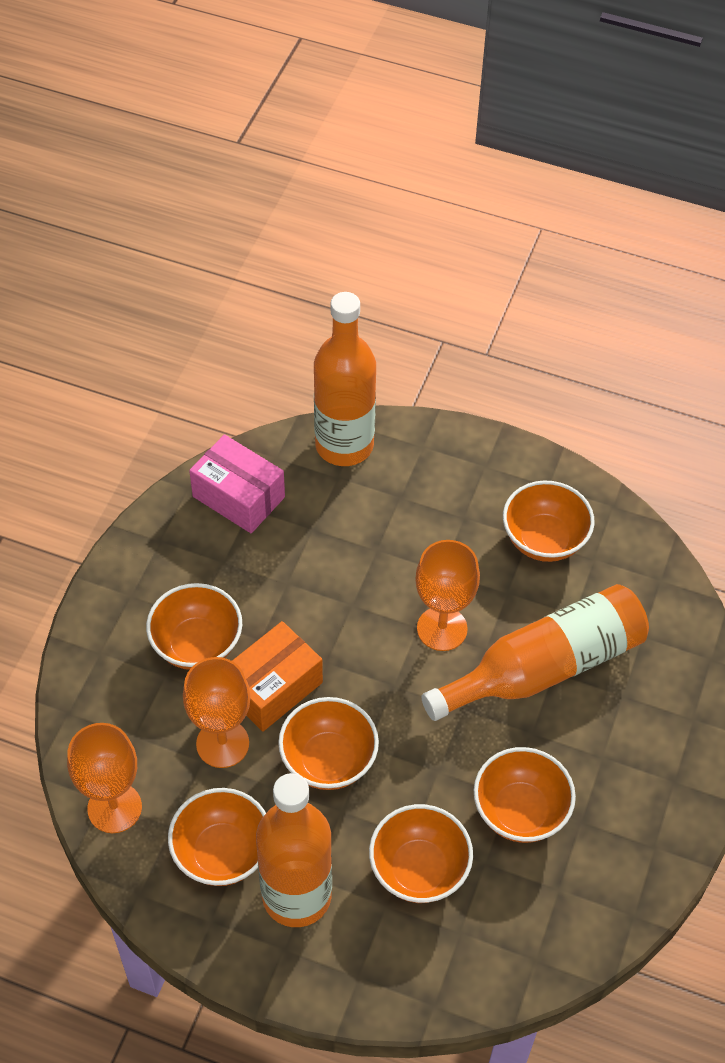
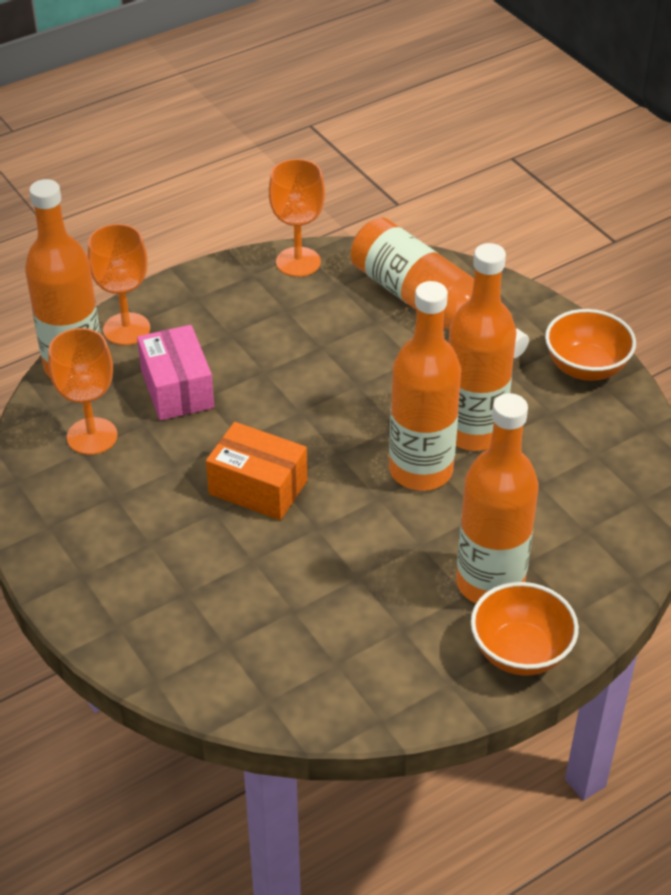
orange bottle: [256,773,332,927] [314,292,376,466] [422,584,649,721] = 3 -> [25,179,101,377] [351,218,529,358] [389,281,461,491] [448,243,516,451] [456,393,539,603] = 5
orange bowl: [146,583,242,670] [168,788,266,886] [278,697,379,790] [369,804,473,903] [474,747,576,843] [503,481,595,562] = 6 -> [471,582,579,676] [545,309,636,381] = 2

